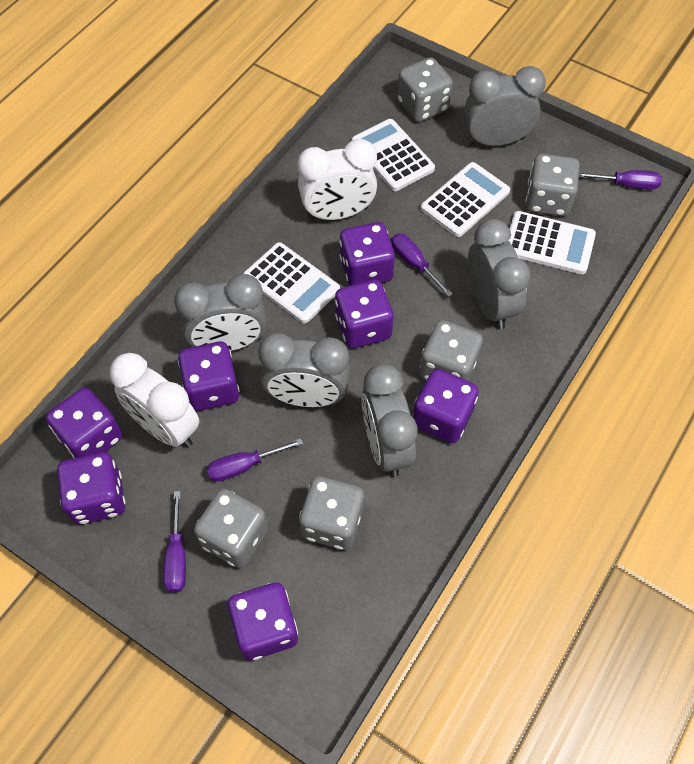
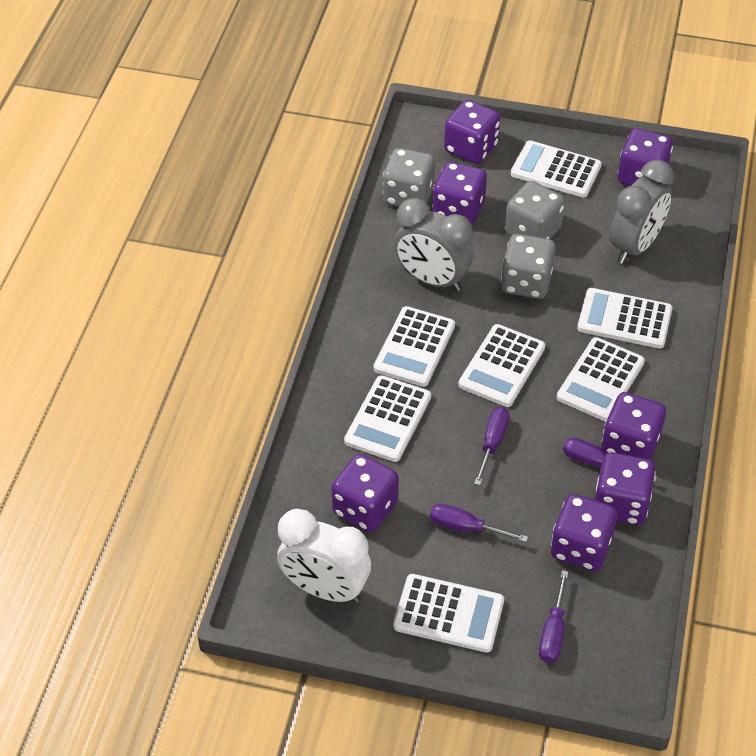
grey clock: [174,274,267,351] [258,333,350,407] [361,364,418,477] [464,66,546,146] [468,219,531,329] = 5 -> [394,198,474,291] [610,160,674,264] = 2
grey dice: [194,489,268,568] [299,476,364,550] [397,57,453,122] [420,320,483,381] [525,154,580,216] = 5 -> [383,148,435,207] [501,234,556,299] [505,181,565,239] = 3
white calculator: [243,242,340,324] [352,119,435,191] [421,162,510,237] [508,211,596,274] = 4 -> [344,375,431,462] [374,306,455,387] [393,574,504,653] [458,324,545,407] [511,140,602,198] [556,337,645,421] [577,288,673,349] = 7
white clock: [110,353,200,448] [297,139,377,220] = 2 -> [277,509,371,603] = 1

